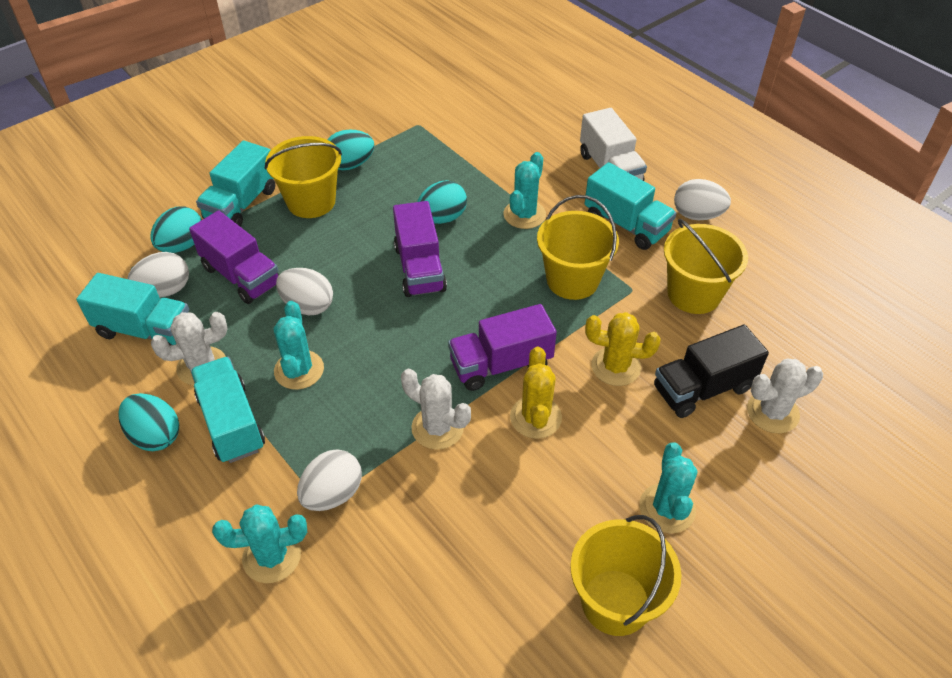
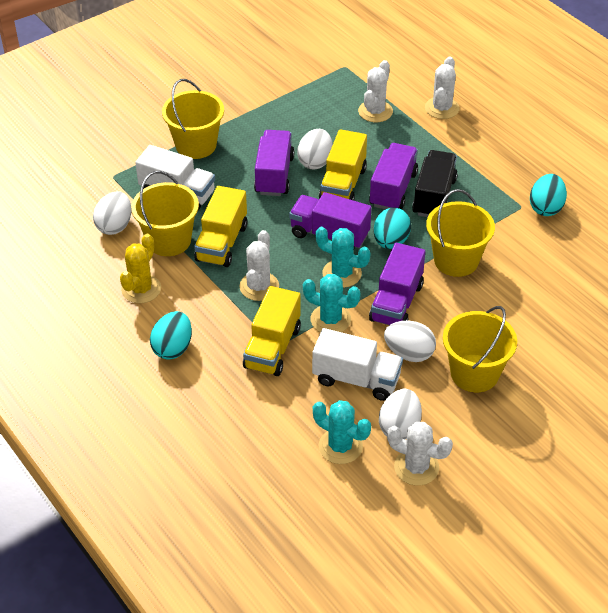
purple truck: [189,211,279,304] [393,201,447,297] [448,304,557,391] = 3 -> [254,130,295,196] [289,192,371,248] [369,143,418,210] [369,243,425,325] = 4
turquoise cactus: [212,504,307,583] [274,301,324,390] [504,152,546,229] [639,442,697,533] = 4 -> [303,274,361,332] [313,400,371,464] [315,227,370,288] = 3
turquoise egg: [118,393,179,451] [150,207,202,253] [327,130,375,170] [417,180,467,224] = 4 -> [150,311,192,360] [373,207,411,249] [530,174,567,216] = 3
turquoise truck: [76,273,189,346] [191,357,265,463] [196,140,275,227] [585,162,676,250] = 4 -> none = 0
white cactus: [151,312,227,386] [401,369,471,450] [747,359,823,433] = 3 -> [239,230,279,301] [358,60,393,122] [387,422,453,486] [425,56,460,119] = 4
white truck: [580,108,647,181] = 1 -> [135,145,215,210] [312,328,403,401] = 2
yellow cactus: [510,347,562,439] [585,312,661,386] = 2 -> [120,234,161,303] = 1
yellow truck: none = 0 -> [194,186,247,267] [243,286,301,376] [319,129,367,201] = 3

